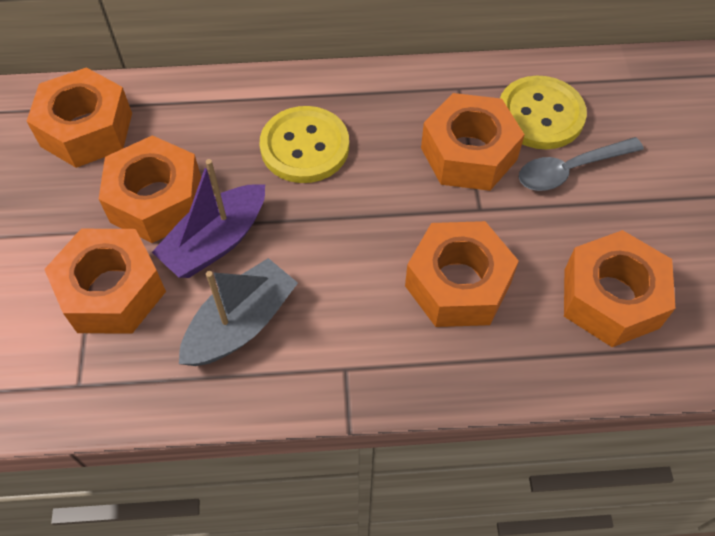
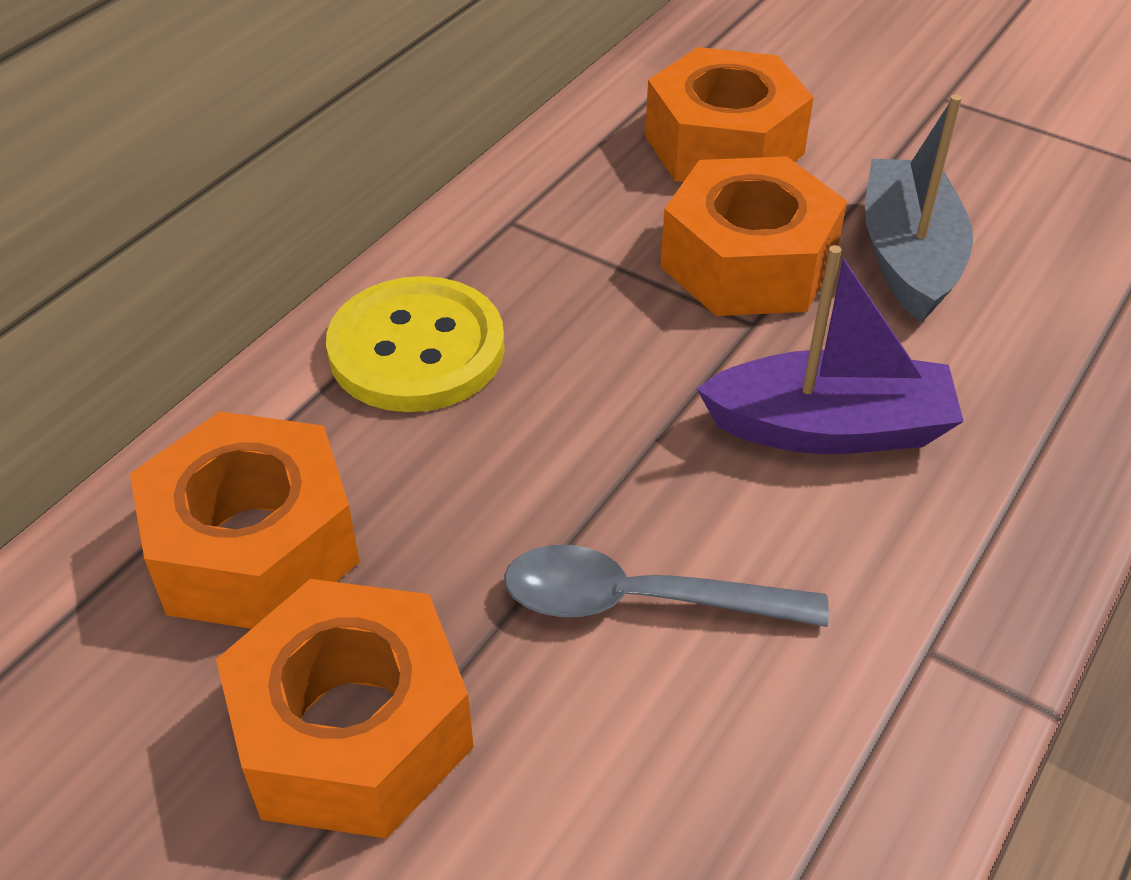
orange nut: [27,67,132,168] [44,229,166,334] [99,135,201,243] [405,221,519,327] [421,93,525,191] [564,230,675,347] = 6 -> [130,411,360,629] [216,579,474,839] [645,47,814,182] [660,156,847,316] = 4
yellow button: [260,106,349,183] [500,76,587,149] = 2 -> [326,276,505,412] = 1

